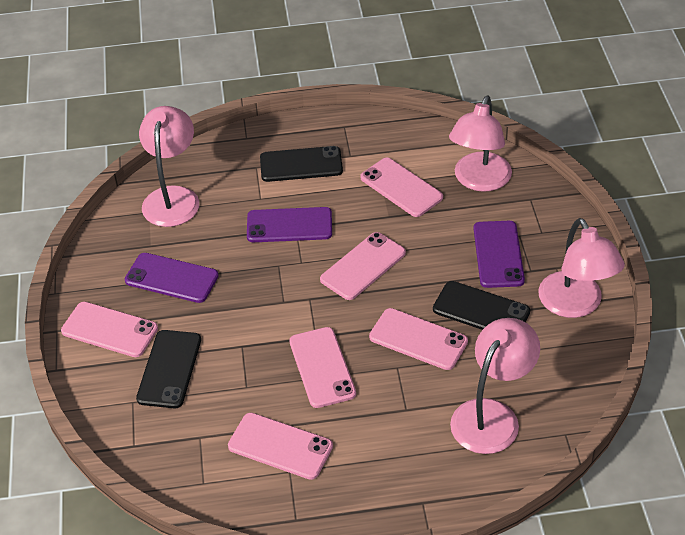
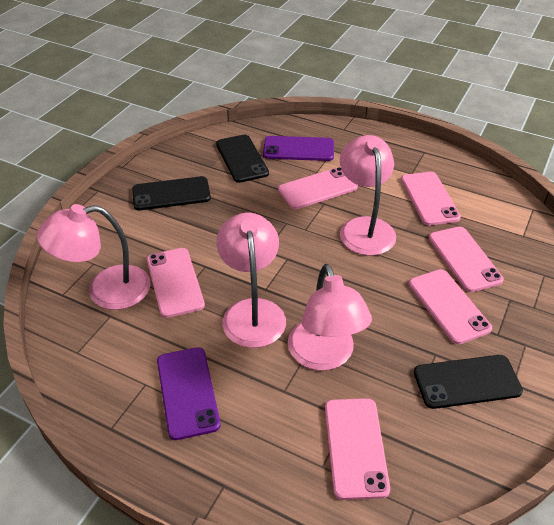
purple phone: [125,253,219,303] [247,207,332,242] [474,221,525,288] = 3 -> [157,347,221,440] [263,136,334,161] = 2

